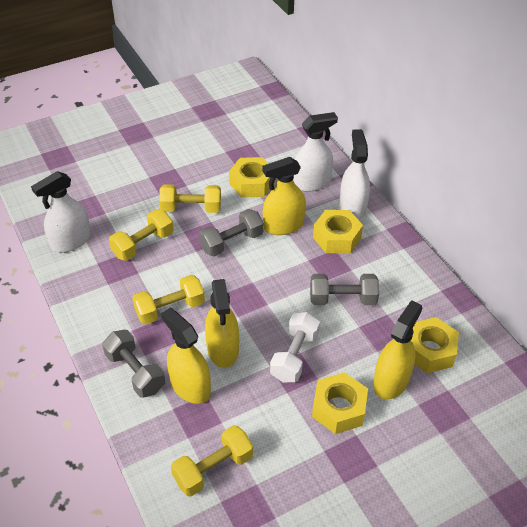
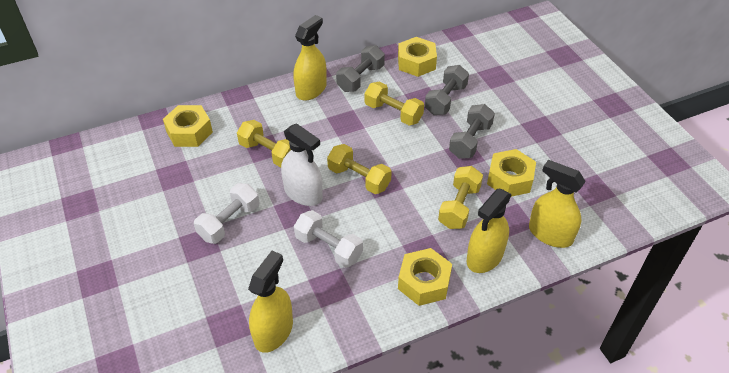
white dumbbell: [270,312,320,382] = 1 -> [194,183,259,244] [294,210,363,268] = 2
white spray bottle: [31,171,91,253] [293,112,338,192] [340,129,370,219] = 3 -> [281,123,323,206] = 1

